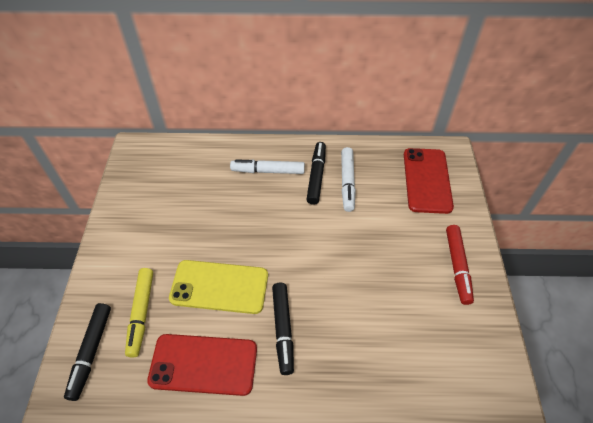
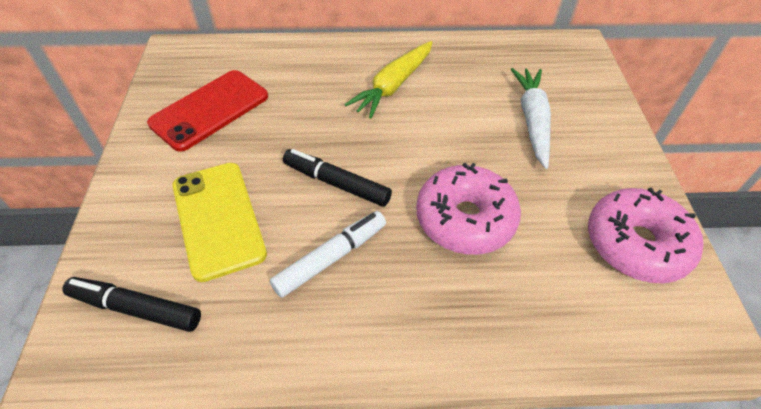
black marker: [64,303,111,401] [272,283,294,375] [306,142,326,205] = 3 -> [62,277,201,332] [283,149,392,207] = 2
pink donut: none = 0 -> [416,163,521,255] [588,188,704,283] = 2
red marker: [446,225,474,305] = 1 -> none = 0
red phone: [147,334,257,396] [404,148,454,214] = 2 -> [147,70,268,152] = 1
white carrot: none = 0 -> [511,68,551,169] = 1
white marker: [230,159,305,174] [341,147,356,212] = 2 -> [270,211,386,298] = 1
yellow carrot: none = 0 -> [344,41,433,119] = 1
yellow marker: [125,268,153,358] = 1 -> none = 0

